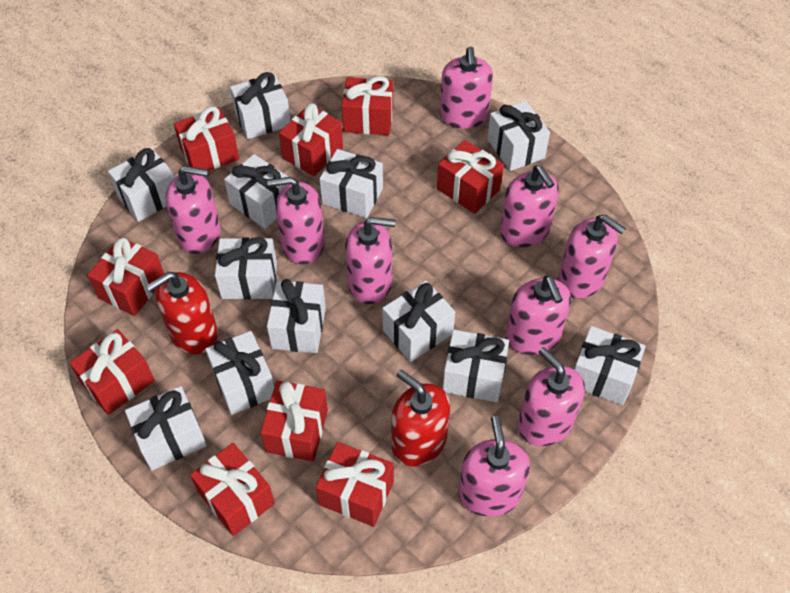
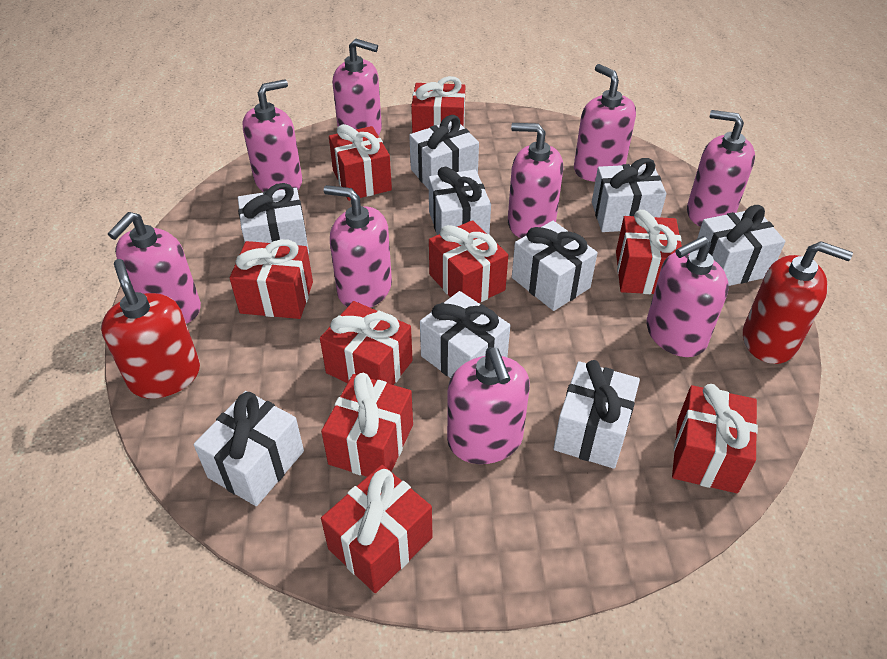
white gift: [108,148,175,222] [125,386,207,470] [205,331,274,415] [215,237,277,300] [224,154,288,229] [230,72,291,139] [267,279,326,353] [319,149,383,218] [382,280,455,362] [443,330,509,402] [487,101,550,171] [574,326,646,405] = 12 -> [194,391,304,506] [238,183,309,254] [409,115,479,190] [420,291,510,378] [428,167,491,235] [512,221,597,311] [553,360,640,469] [592,158,666,232] [695,205,786,286] = 9

